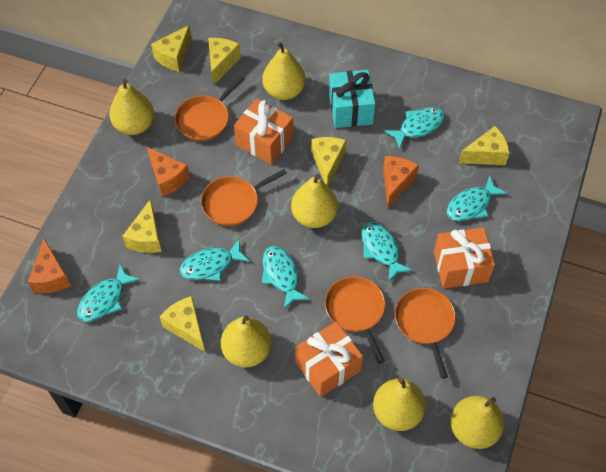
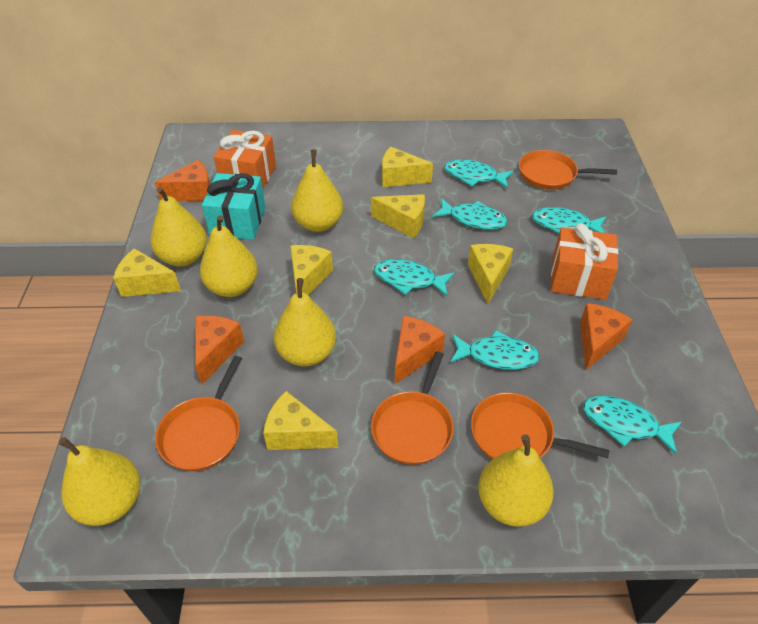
orange cheese: [28,238,71,293] [147,147,190,197] [383,156,419,208] = 3 -> [155,160,210,201] [195,316,244,385] [394,316,445,385] [580,303,633,371] = 4
orange gift: [234,99,293,165] [295,321,363,397] [434,227,495,288] = 3 -> [214,130,276,188] [551,223,618,300] = 2

